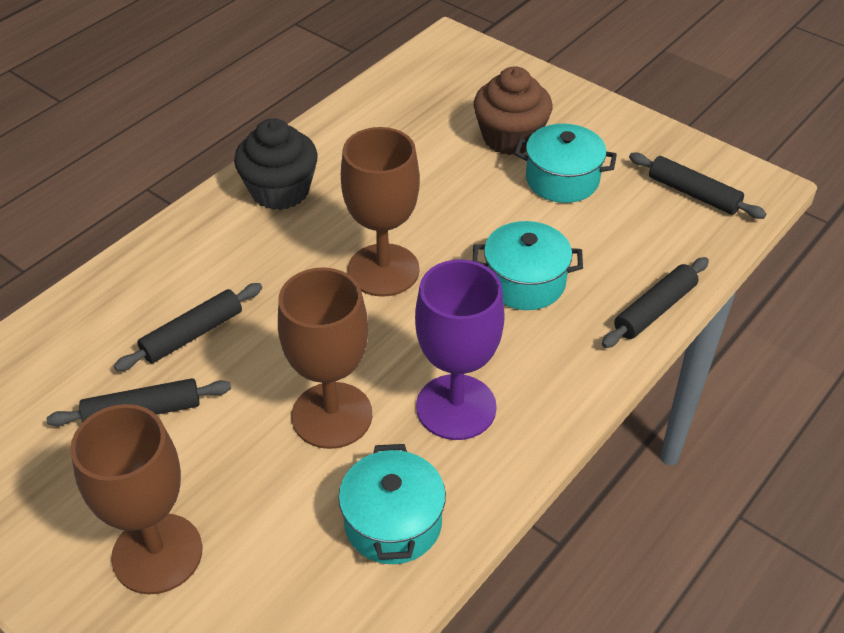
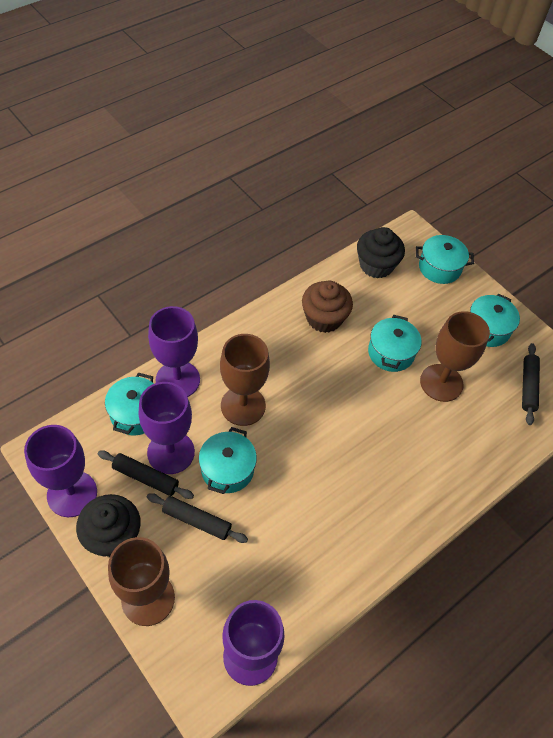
black cupcake: [234,118,318,210] = 1 -> [76,494,141,557] [357,227,405,278] = 2
black rolling pin: [46,378,231,426] [114,283,262,371] [602,257,709,348] [629,152,766,219] = 4 -> [98,450,194,499] [147,493,248,543] [522,343,540,425] = 3
purple goblet: [415,259,505,440] = 1 -> [24,425,97,517] [139,382,195,474] [148,306,200,397] [222,600,285,686] = 4
turquoise pot: [339,444,446,564] [473,221,583,310] [514,124,617,203] = 3 -> [105,372,154,435] [199,427,257,494] [368,315,422,372] [416,235,474,284] [470,293,520,347] = 5

